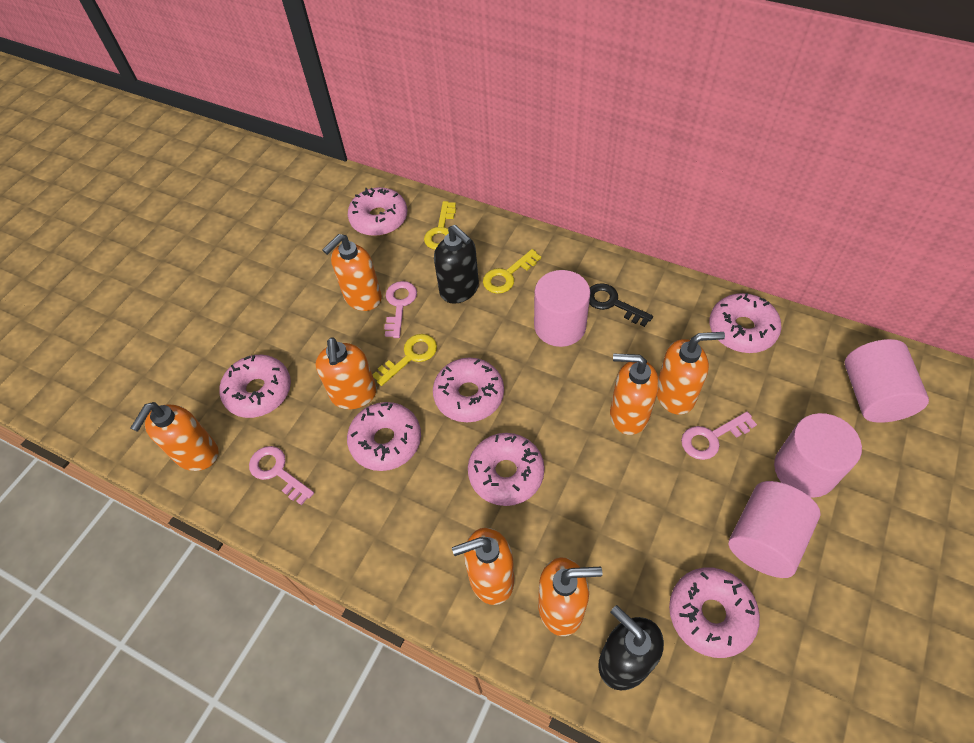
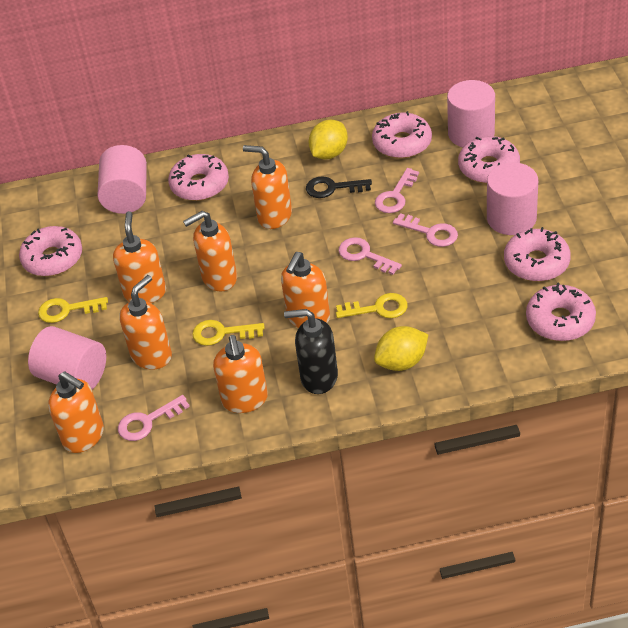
black soap dispenser: [434,225,479,304] [598,605,664,690] = 2 -> [284,309,338,394] = 1
pink donut: [219,355,291,418] [347,402,421,471] [348,187,407,236] [433,358,504,422] [468,433,544,506] [669,567,760,658] [709,293,782,353] = 7 -> [19,226,82,276] [168,154,229,201] [372,111,432,158] [458,136,520,184] [504,227,571,281] [526,282,596,341] = 6
pink key: [249,446,314,505] [384,281,417,338] [681,412,757,460] = 3 -> [118,395,190,441] [339,237,402,275] [375,168,419,213] [393,213,458,247] = 4
yellow lemon: none = 0 -> [308,120,348,159] [374,326,428,371] = 2

